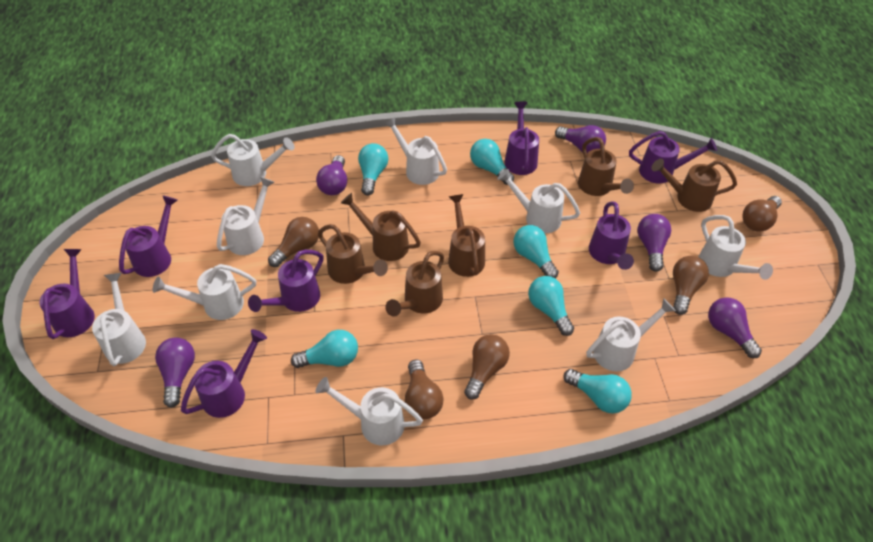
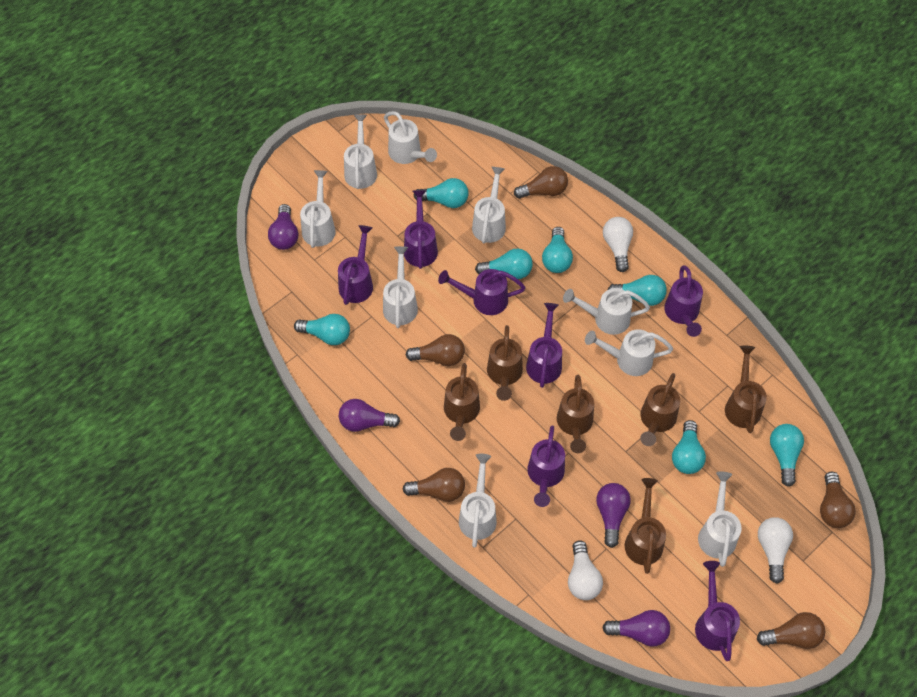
purple light bulb: [155,337,195,408] [316,155,347,195] [555,125,606,153] [637,214,671,272] [708,297,762,358] = 5 -> [268,204,298,250] [339,399,400,432] [596,483,630,548] [602,610,670,646] = 4
turquoise light bulb: [291,330,358,368] [358,143,388,196] [470,139,514,185] [513,225,559,279] [528,276,574,336] [563,369,632,414] = 6 -> [294,314,350,345] [413,178,469,208] [475,249,533,279] [542,227,573,273] [608,275,667,306] [672,420,706,474] [770,424,804,487] = 7
white light bulb: none = 0 -> [568,540,603,600] [603,217,633,272] [758,517,793,584] = 3

